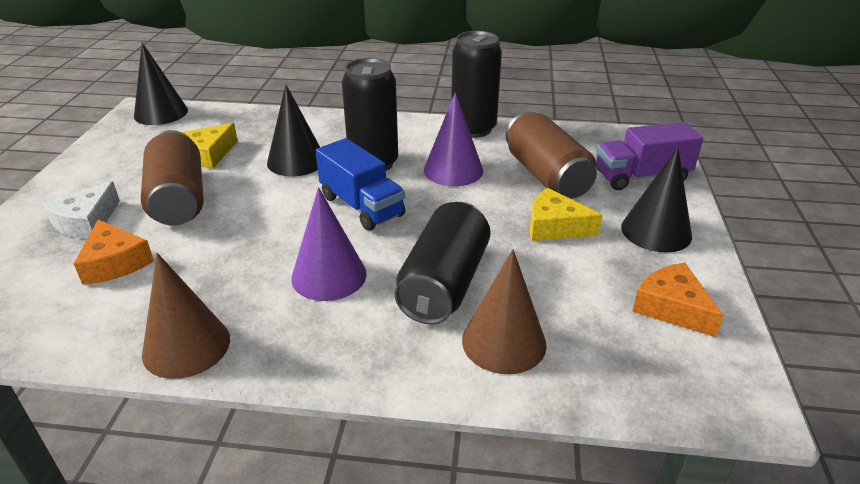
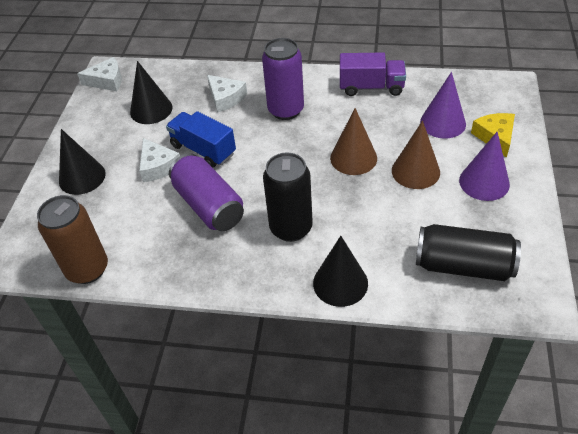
black can: [342,58,398,171] [395,202,491,324] [451,31,502,138] = 3 -> [263,152,313,242] [416,224,521,281] = 2
brown can: [141,130,204,225] [506,111,597,199] = 2 -> [37,195,108,284] = 1
orange cheese: [74,220,154,285] [632,263,724,337] = 2 -> none = 0
purple can: none = 0 -> [169,153,244,231] [262,38,304,120] = 2
white cheese: [43,182,120,239] = 1 -> [77,57,122,91] [139,138,180,182] [207,75,247,113] = 3
yellow cheese: [182,123,238,169] [530,188,603,241] = 2 -> [471,113,515,158] = 1

